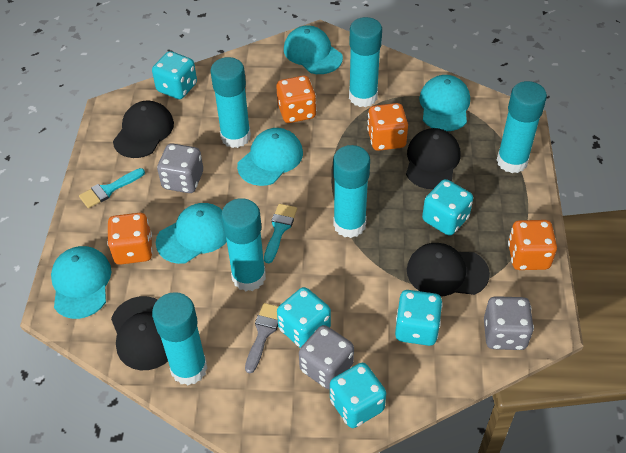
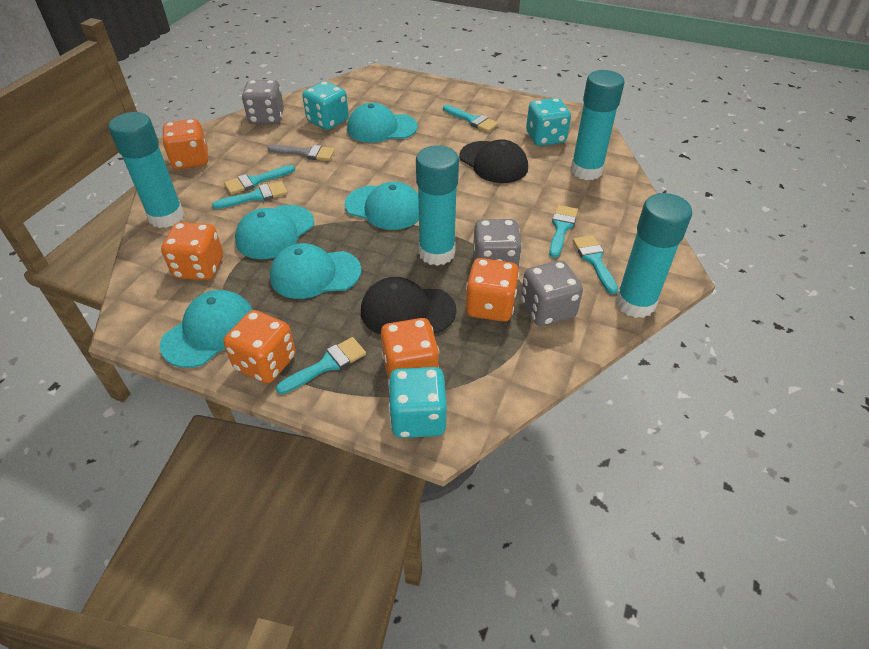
black cap: [111,296,168,370] [113,101,174,158] [406,128,460,189] [407,243,490,296] = 4 -> [361,277,457,335] [459,139,528,183] = 2
orange dice: [107,213,153,265] [276,75,316,123] [367,103,408,151] [508,220,557,270] = 4 -> [161,222,223,280] [162,119,208,169] [223,310,296,383] [381,318,439,380] [466,258,519,322] = 5
turquoise brush: [79,168,145,208] [264,204,297,263] = 2 -> [212,181,288,209] [224,165,295,194] [276,337,366,394] [443,105,499,132] [549,205,578,258] [573,235,618,294] = 6
turquoise dice: [152,51,197,99] [277,287,331,348] [330,363,386,428] [395,290,443,346] [422,179,473,236] = 5 -> [302,81,349,130] [388,367,447,438] [526,98,571,146] = 3
turquoise glue stick: [152,292,208,385] [210,57,251,148] [221,198,266,291] [333,145,370,238] [349,17,382,107] [497,81,547,173] = 6 -> [108,112,185,228] [416,145,459,266] [571,70,625,180] [615,193,692,318] = 4

